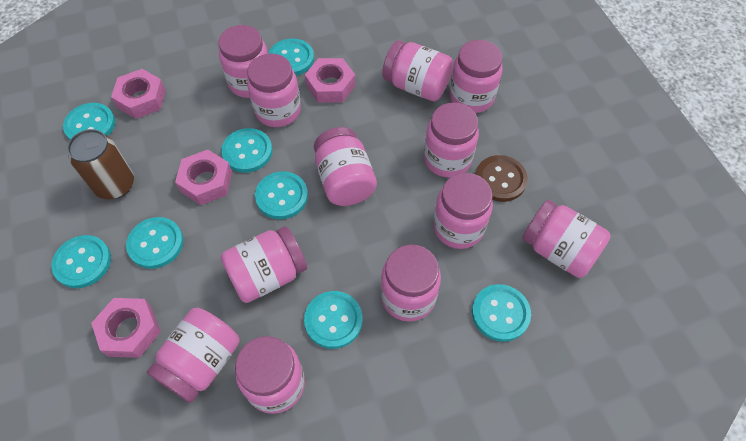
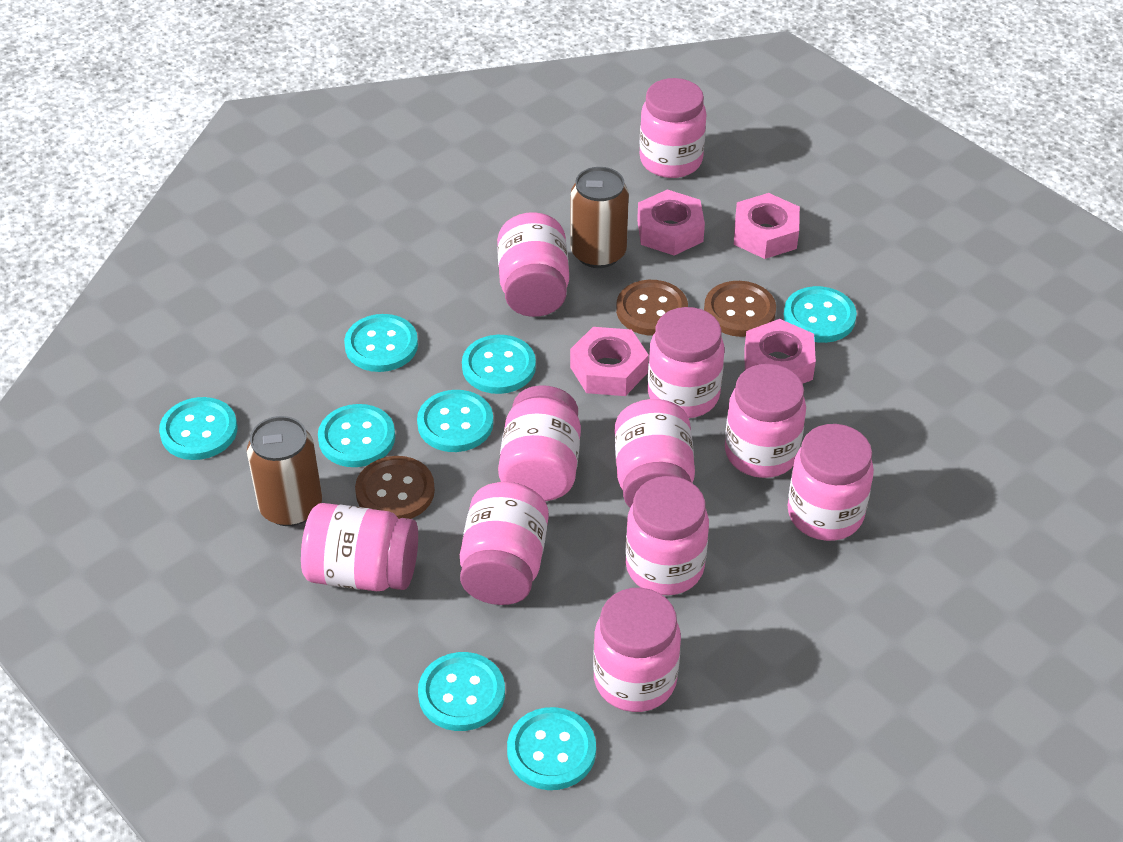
brown button: [476,155,528,202] = 1 -> [355,456,435,519] [616,280,688,336] [704,281,776,337] = 3
brown can: [67,129,134,199] = 1 -> [247,416,322,526] [570,167,629,268] = 2
pink jar: [147,308,240,403] [218,25,268,98] [221,226,307,303] [235,336,305,414] [247,53,301,127] [314,127,377,206] [381,245,441,322] [382,40,453,101] [424,103,479,178] [433,173,493,249] [449,40,503,113] [522,200,611,278] = 12 -> [301,503,418,591] [460,482,549,605] [497,212,569,317] [498,385,581,501] [593,588,681,712] [614,399,695,508] [625,476,709,595] [639,78,706,178] [648,307,724,418] [725,364,806,478] [788,424,874,541] = 11

